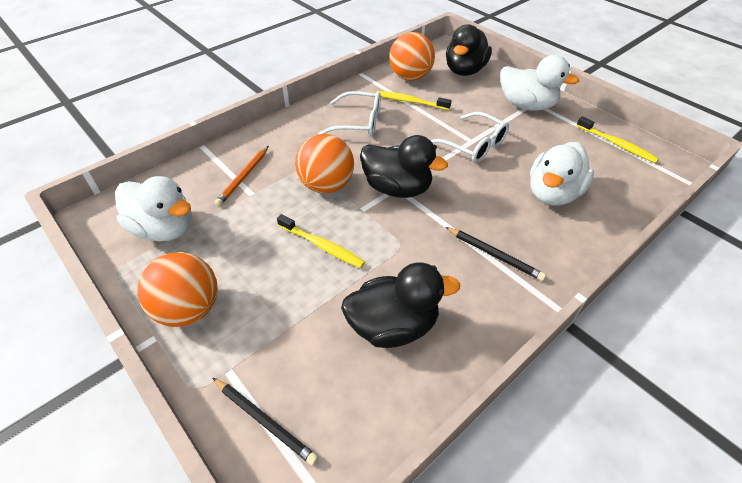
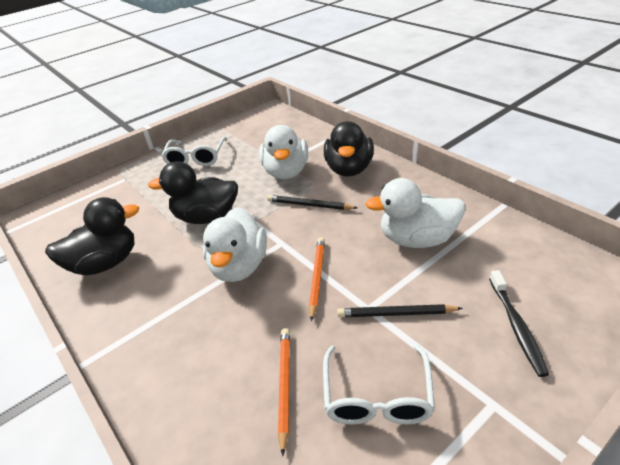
black toothbrush: none = 0 -> [489,270,549,377] = 1
orange ball: [138,252,218,327] [295,134,354,193] [389,32,435,81] = 3 -> none = 0
orange pencil: [214,146,269,206] = 1 -> [278,328,290,456] [309,237,325,321] = 2
yellow toothbrush: [277,214,365,268] [376,91,452,110] [576,116,659,163] = 3 -> none = 0

